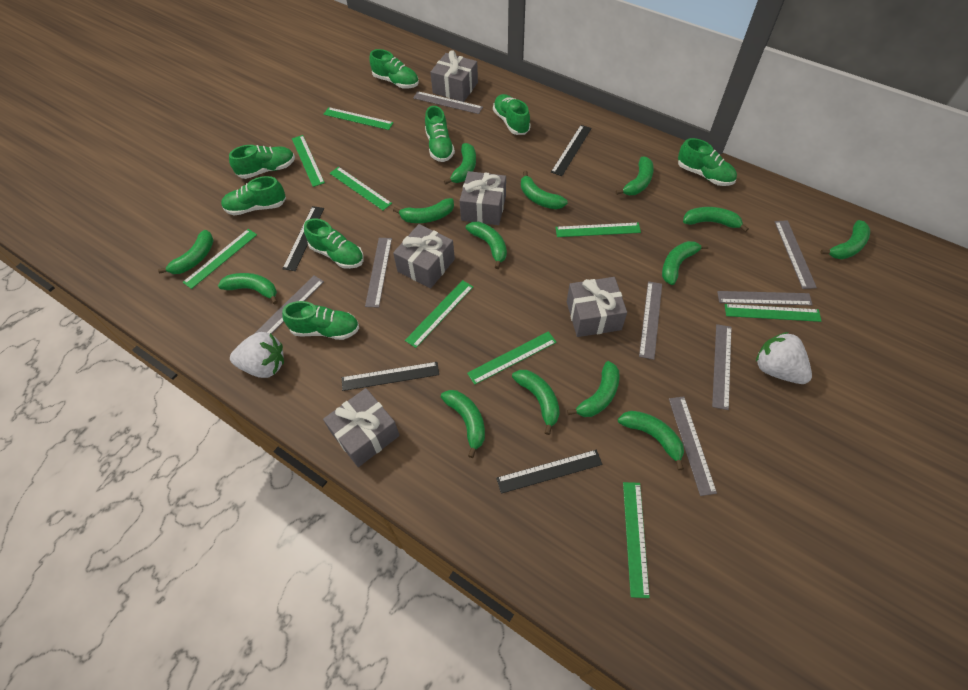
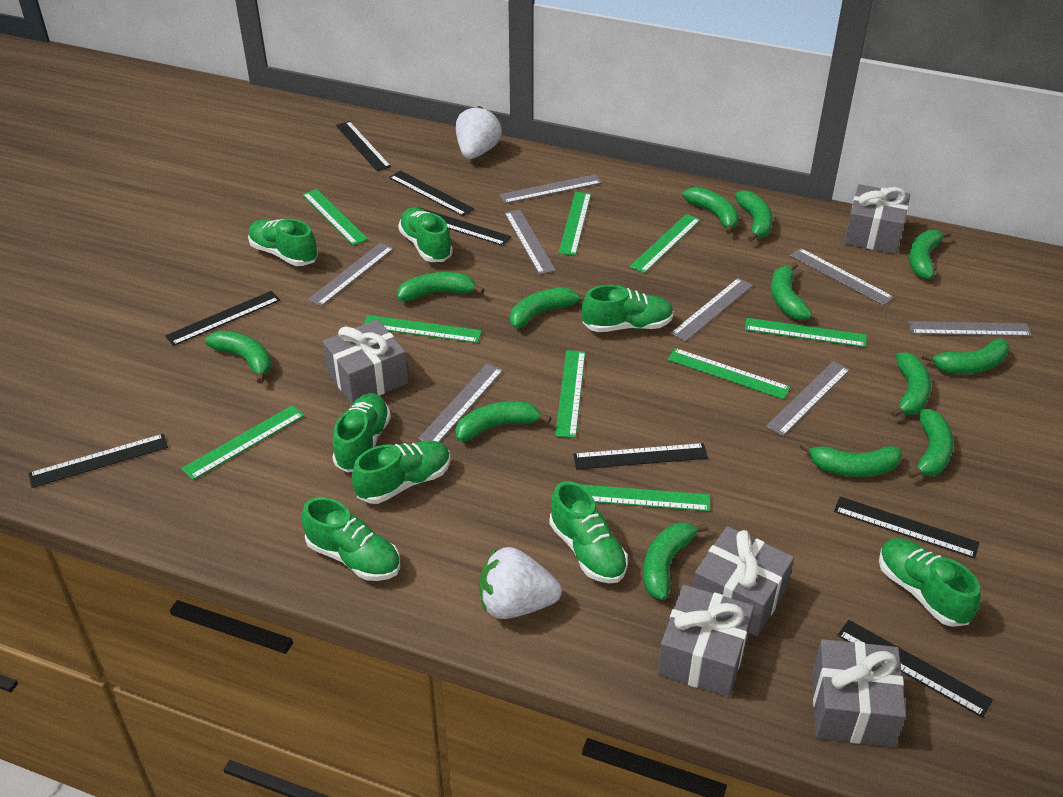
black ruler: [283,206,324,271] [342,362,439,391] [496,450,602,494] [551,125,592,176] = 4 -> [29,434,168,488] [165,291,280,346] [336,121,391,171] [389,170,474,216] [419,207,512,246] [573,443,708,469] [834,496,980,559] [837,620,993,718] = 8
green banana: [158,230,214,274] [218,273,278,304] [393,198,454,223] [441,390,485,458] [444,143,476,185] [466,221,507,269] [512,370,560,435] [521,171,568,209] [567,361,620,417] [616,156,654,195] [618,411,684,470] [662,241,709,285] [683,207,749,232] [820,220,870,259] = 14 -> [205,331,272,384] [397,272,484,301] [455,401,551,442] [510,288,585,328] [643,522,709,600] [682,187,739,234] [735,190,773,242] [771,262,812,320] [799,441,902,477] [891,352,931,418] [908,409,954,479] [909,230,951,279] [922,339,1009,374] = 13

